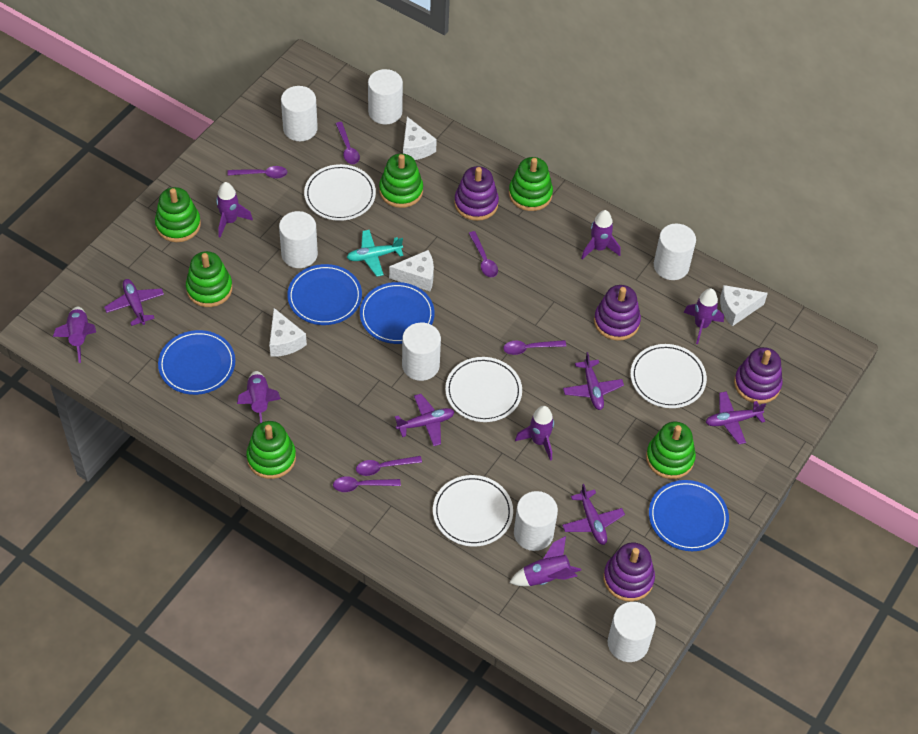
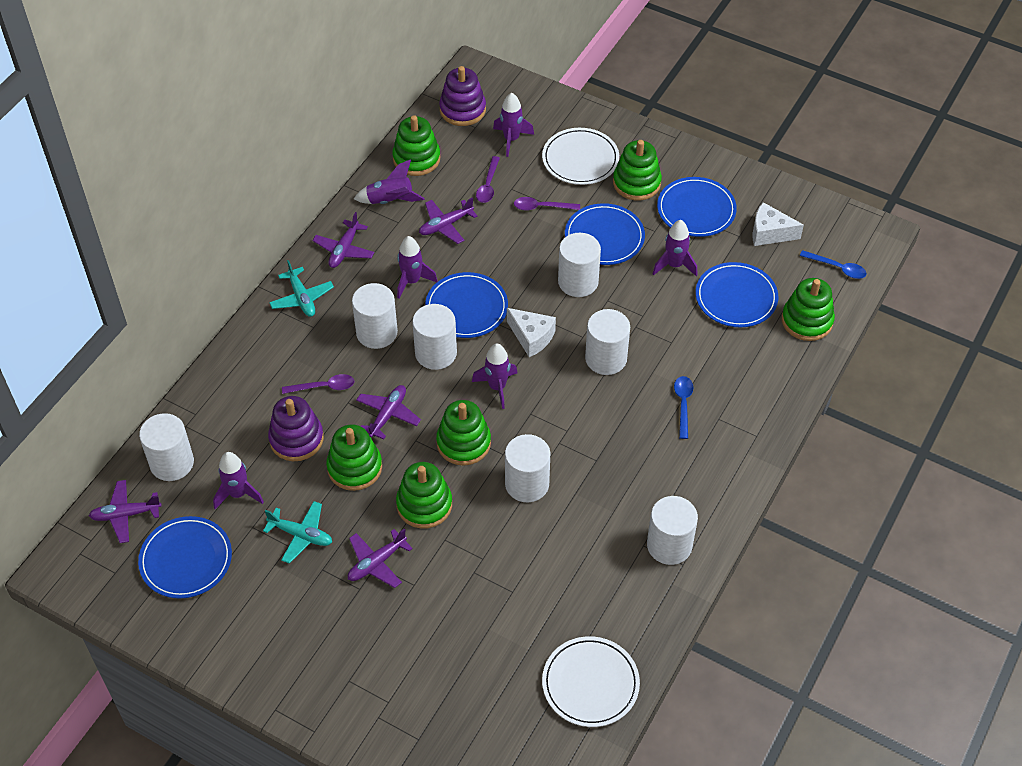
blue plate: [158,330,235,395] [287,264,362,325] [360,282,435,344] [649,480,729,551] = 4 -> [138,516,232,599] [425,272,508,338] [565,203,645,265] [657,177,737,237] [696,262,778,327] = 5
blue spoon: none = 0 -> [674,376,693,439] [800,250,867,279] = 2
purple rocket: [53,306,96,363] [216,182,253,238] [237,371,281,423] [509,536,581,586] [515,406,554,461] [581,210,621,260] [684,288,724,344] = 7 -> [213,452,264,509] [354,159,425,204] [397,236,438,299] [472,344,517,409] [493,93,534,157] [653,220,697,276] = 6
purple spoon: [227,166,288,179] [333,476,401,492] [335,122,360,164] [356,456,422,476] [469,231,498,277] [503,340,566,355] = 6 -> [282,374,354,394] [476,156,500,203] [514,197,580,211] = 3
purple stacking toy: [454,166,499,221] [594,285,641,341] [603,542,655,602] [734,347,783,404] = 4 -> [268,396,324,461] [439,66,486,126] = 2
turquoise plane: [347,230,403,277] = 1 -> [263,501,332,564] [269,260,334,317] = 2
white cheese: [269,308,307,357] [389,250,434,291] [403,117,437,160] [720,285,768,326] = 4 -> [507,308,556,357] [753,202,804,246] = 2
white plate: [304,164,376,221] [433,475,513,547] [445,357,522,422] [630,344,707,408] = 4 -> [542,128,619,185] [542,636,640,727] = 2

